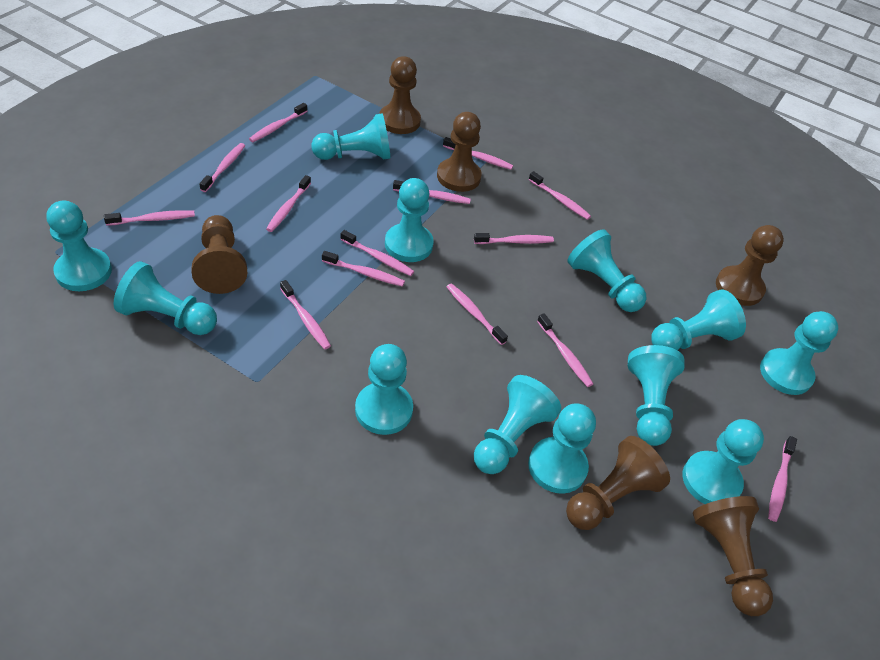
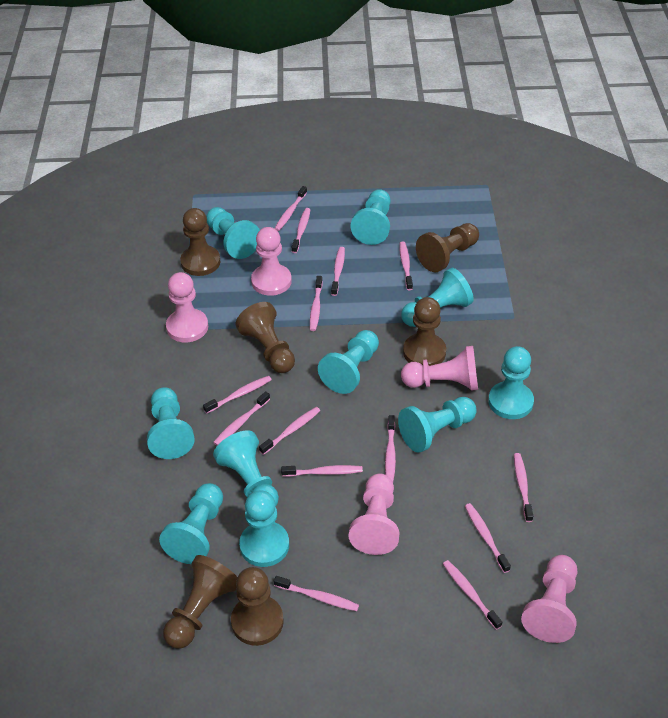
pink pawn: none = 0 -> [166,272,208,342] [251,227,292,296] [349,473,399,555] [401,346,478,391] [521,555,578,643] = 5
turquoise pawn: [46,200,112,291] [113,261,217,335] [311,113,390,160] [355,344,413,435] [385,178,434,262] [474,375,561,474] [528,403,596,494] [567,229,646,312] [628,345,685,446] [651,289,746,350] [683,419,764,504] [760,311,838,395] = 12 -> [147,387,195,459] [159,483,223,564] [206,207,260,259] [213,430,279,507] [239,490,289,567] [318,330,379,394] [351,189,391,245] [398,397,477,453] [401,268,474,327] [488,346,534,419] = 10

